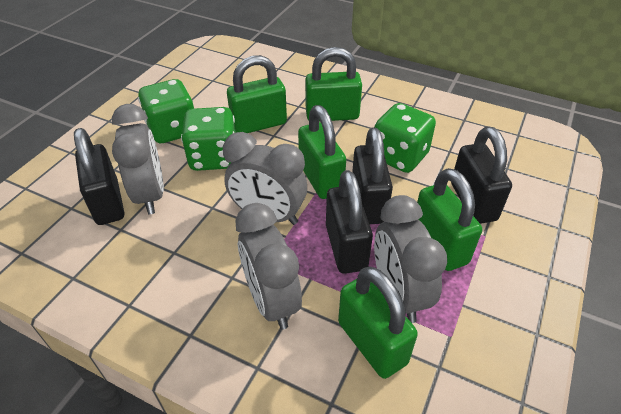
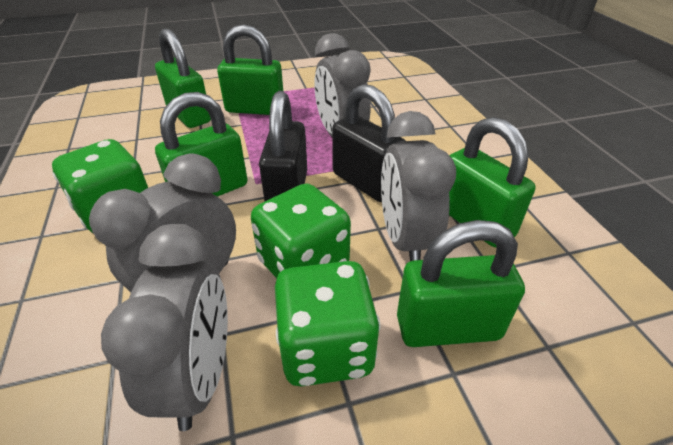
black padlock: [74,128,124,225] [326,170,373,274] [352,127,393,224] [451,126,512,224] = 4 -> [259,91,307,201] [332,84,405,202] = 2

